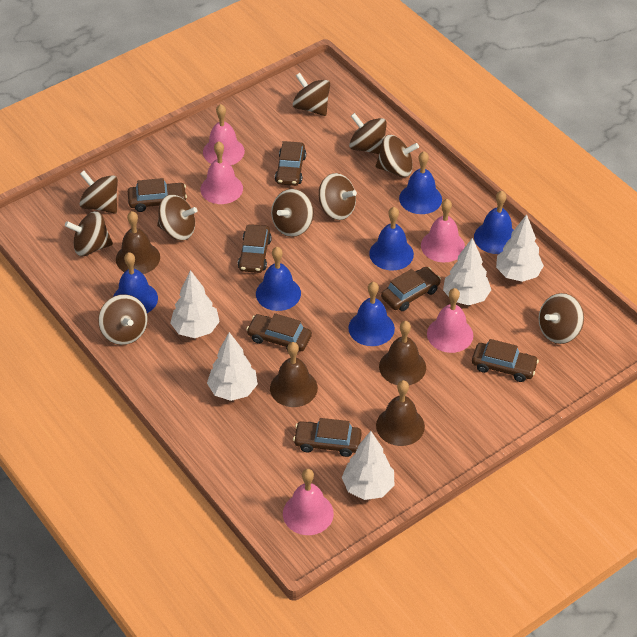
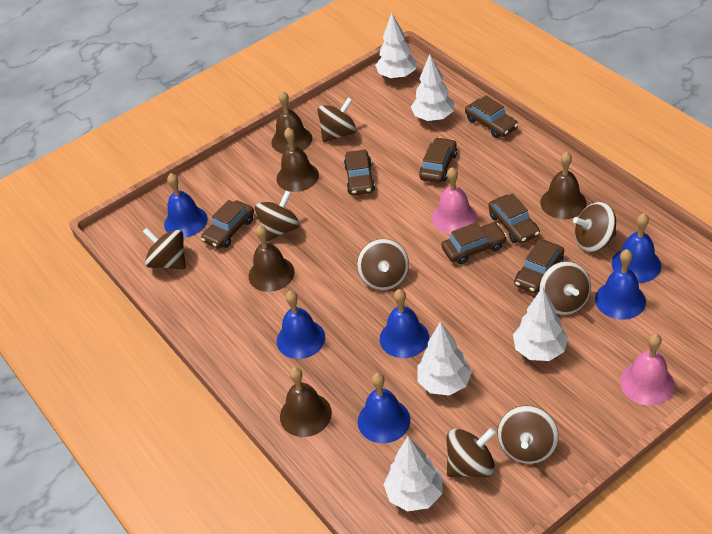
brown bell: [116,211,160,274] [270,342,318,407] [376,380,425,446] [379,321,426,385] = 4 -> [249,225,295,292] [271,91,312,154] [277,128,319,192] [280,367,332,437] [540,152,587,219] = 5
brown spinning top: [65,211,113,256] [80,171,118,214] [98,294,148,345] [157,195,197,240] [271,189,314,237] [293,73,330,116] [319,173,357,220] [349,113,387,154] [376,135,419,177] [539,293,584,344] = 10 -> [142,228,186,270] [255,190,300,242] [318,97,357,142] [357,239,409,290] [447,428,496,478] [497,406,559,464] [539,261,591,315] [573,202,616,252] = 8
pink bell: [200,141,243,204] [203,104,245,165] [283,469,334,535] [421,199,465,263] [427,288,473,353] = 5 -> [432,167,477,234] [620,333,675,406] = 2

